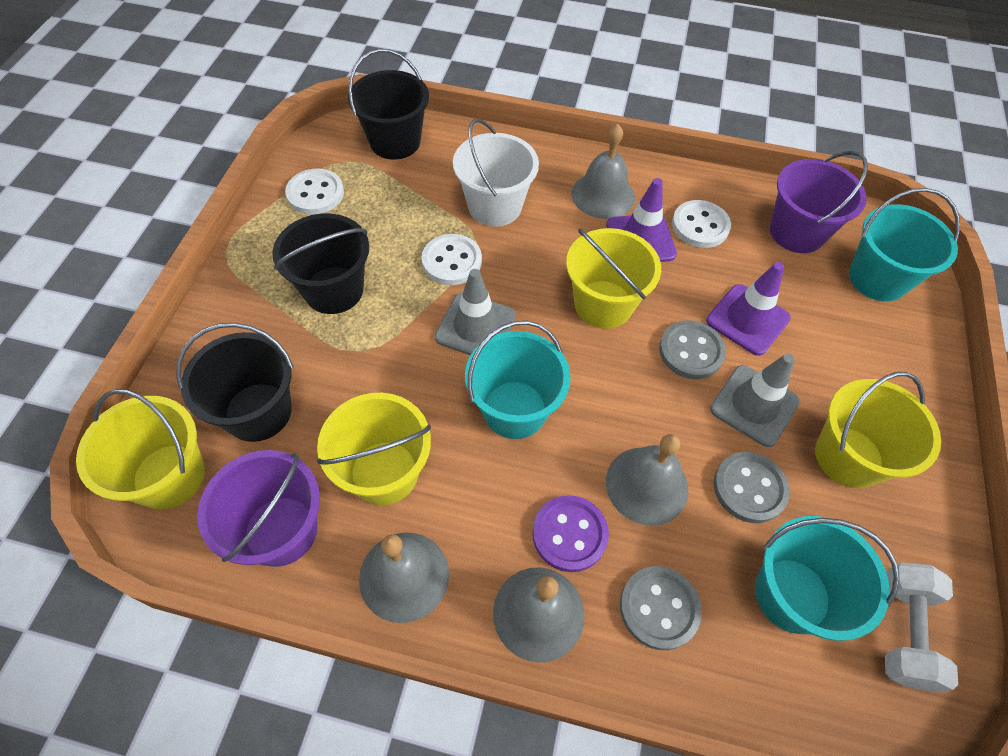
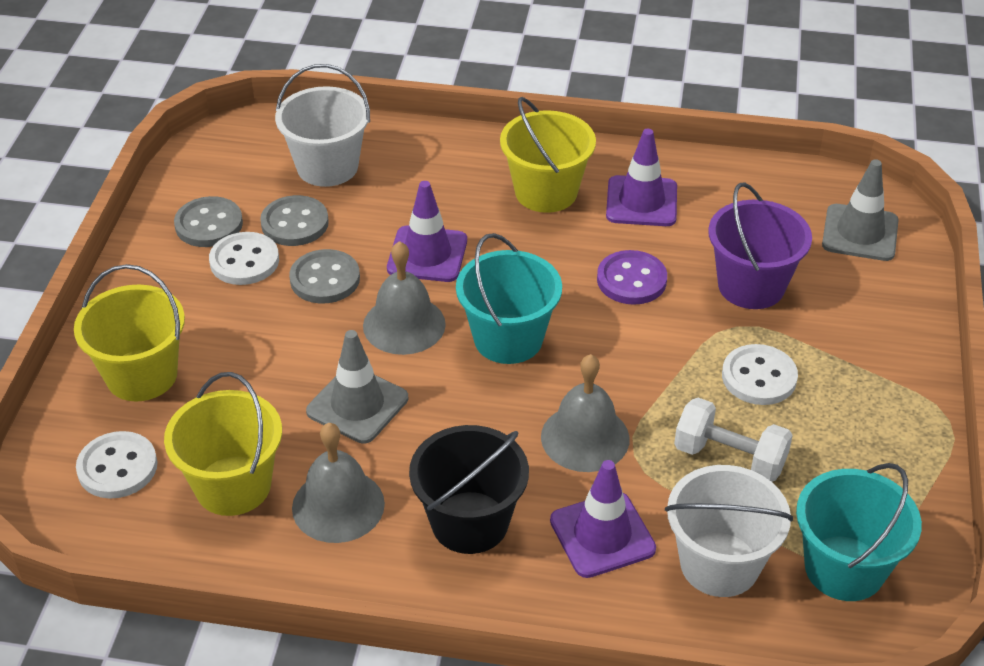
black bucket: [176,323,293,442] [273,213,369,314] [348,49,429,159] = 3 -> [409,425,529,554] = 1
grey bell: [359,533,449,623] [493,568,585,663] [571,124,635,219] [606,434,688,526] = 4 -> [292,423,385,543] [363,241,446,355] [541,354,630,472] = 3
purple bucket: [197,450,320,567] [770,151,868,253] = 2 -> [708,182,812,309] = 1
purple traffic cone: [606,178,677,262] [706,262,791,356] = 2 -> [387,181,467,282] [550,460,656,578] [606,129,677,226] = 3
turquoise bucket: [465,320,571,439] [755,516,899,641] [849,188,960,302] = 3 -> [456,233,562,364] [796,463,922,601] = 2
white bucket: [453,118,539,227] = 1 -> [275,64,370,187] [665,465,793,597] = 2
yellow bucket: [76,389,205,509] [317,393,431,505] [566,228,661,329] [815,372,941,488] = 4 -> [74,264,185,401] [164,372,282,516] [500,97,596,213] = 3

